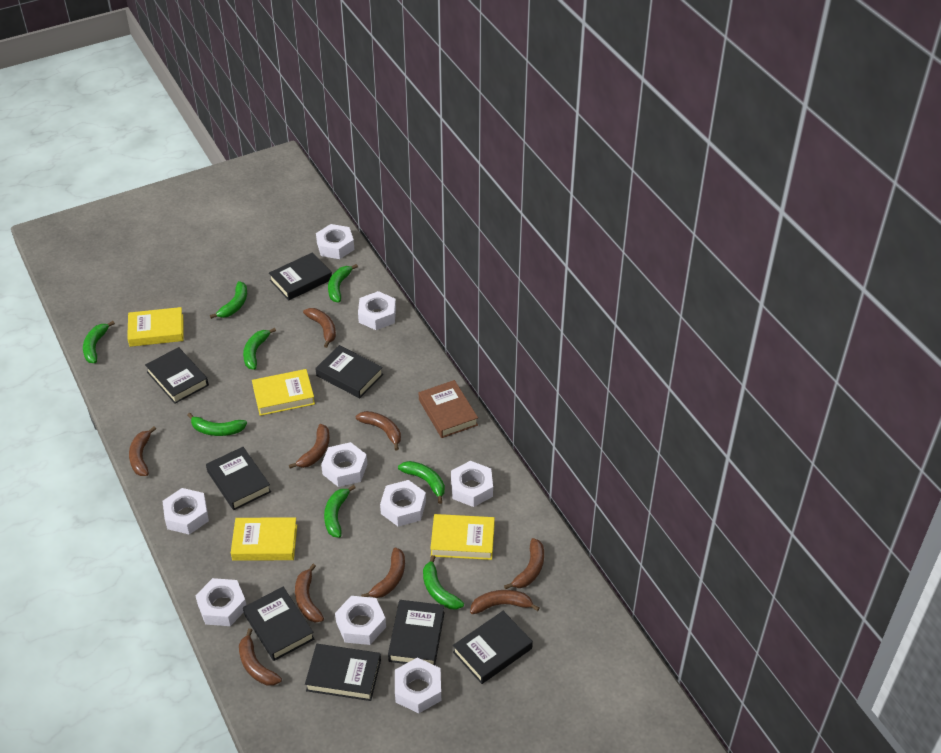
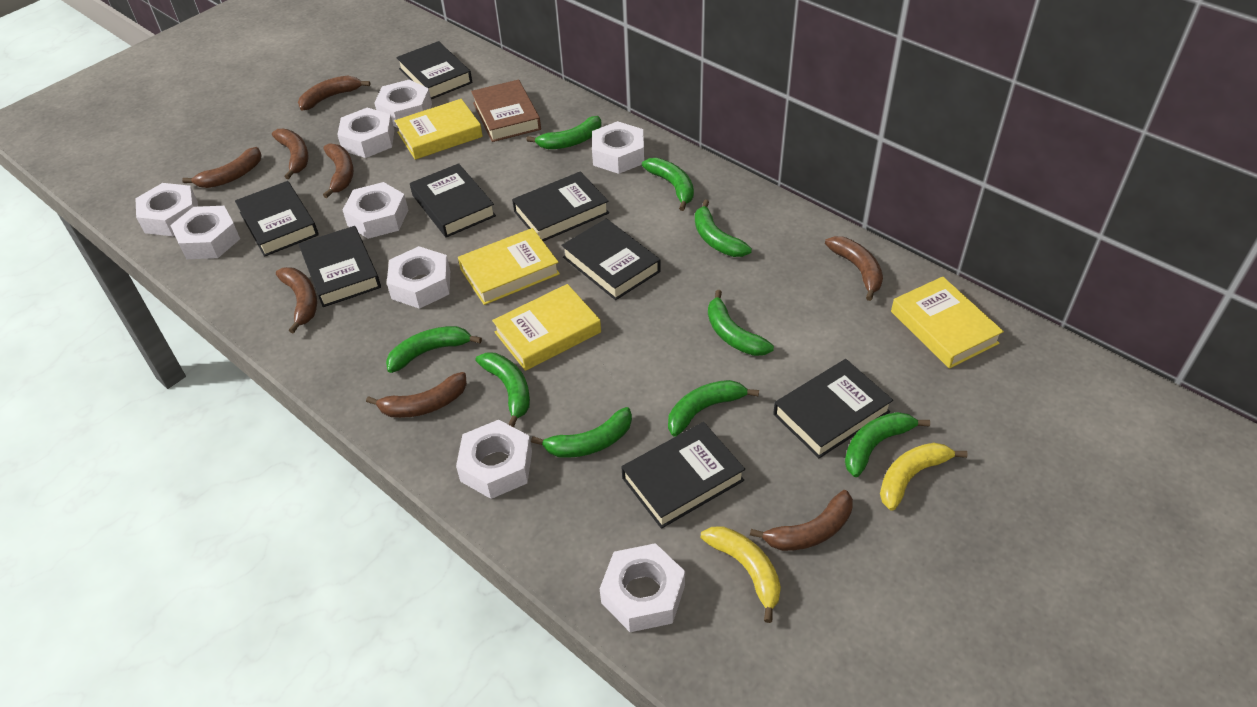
brown banana: [129,426,156,476] [239,628,282,686] [289,424,330,468] [295,564,324,622] [303,308,336,348] [356,411,401,451] [361,548,405,598] [470,590,540,614] [504,538,544,589] = 9 -> [182,147,262,188] [272,129,309,179] [276,267,317,334] [298,76,370,111] [323,143,354,198] [366,372,467,418] [750,490,853,551] [825,236,883,301] = 8
green banana: [83,321,115,363] [188,413,247,436] [210,281,247,319] [243,328,276,370] [324,485,356,538] [328,264,358,302] [398,461,445,504] [423,555,464,609] = 8 -> [386,326,482,373] [475,352,530,427] [526,116,602,149] [531,407,632,458] [642,158,694,211] [668,380,759,437] [695,200,752,257] [708,290,774,356] [845,412,930,477] = 9
yellow banana: none = 0 -> [701,526,781,623] [880,443,968,511] = 2

